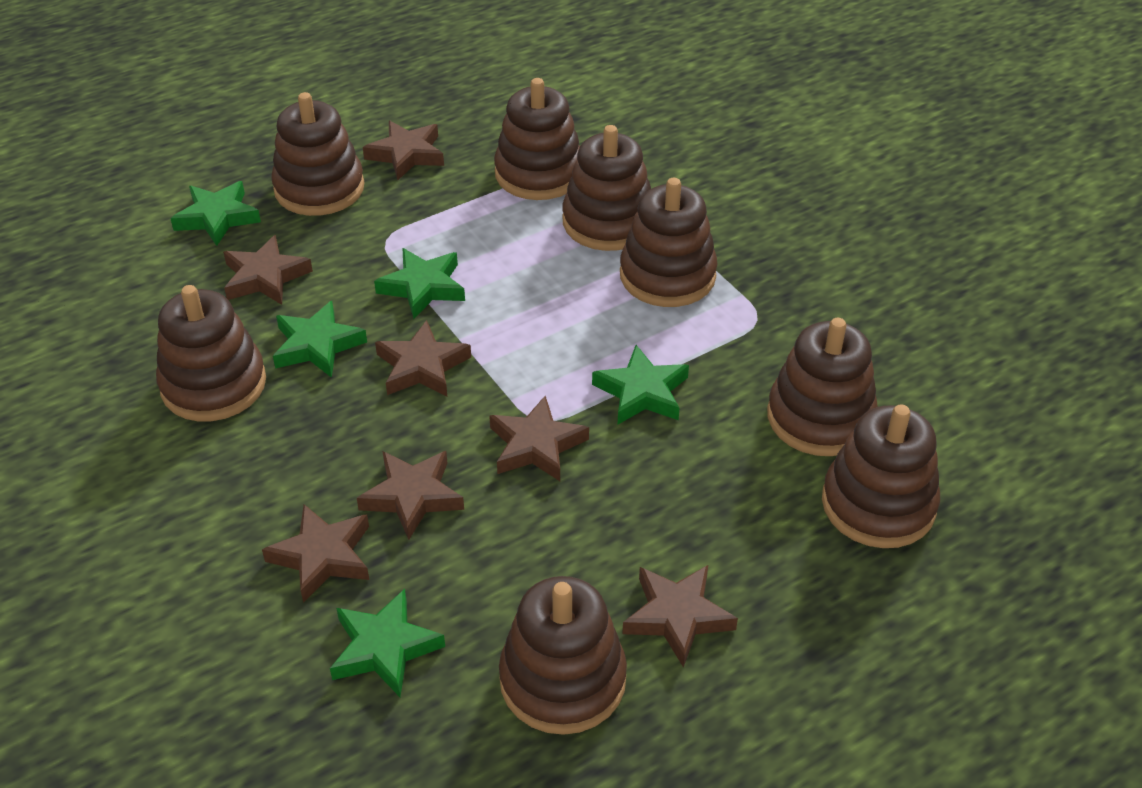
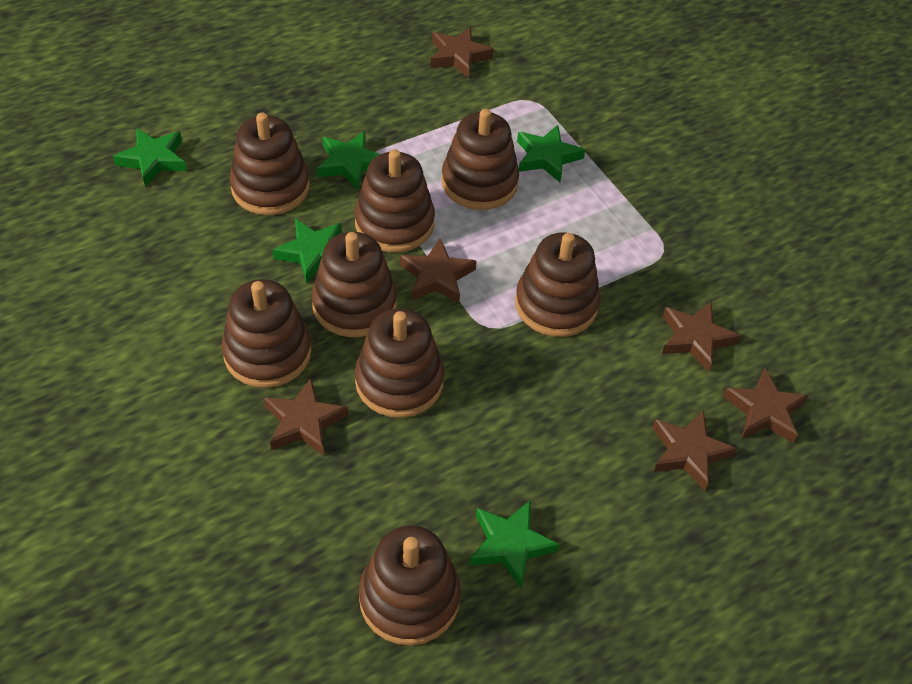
brown star: [223,235,313,305] [262,504,369,603] [357,451,464,540] [363,121,444,180] [375,320,471,397] [489,396,589,481] [622,565,738,668] = 7 -> [264,378,348,456] [400,238,477,303] [431,27,494,78] [652,410,737,491] [662,302,740,372] [723,368,808,443] = 6

